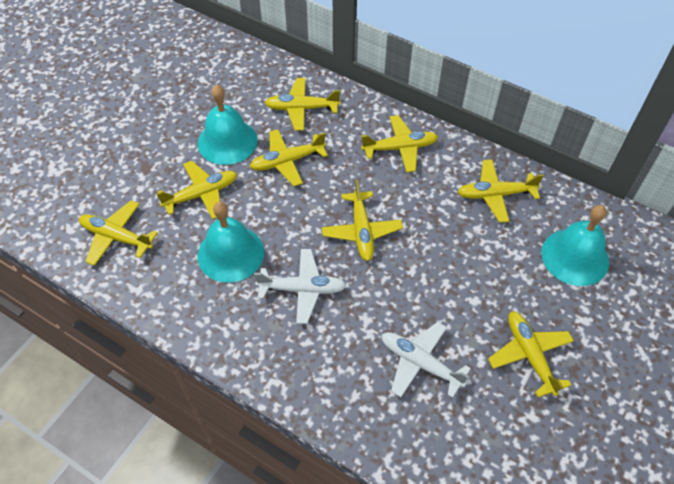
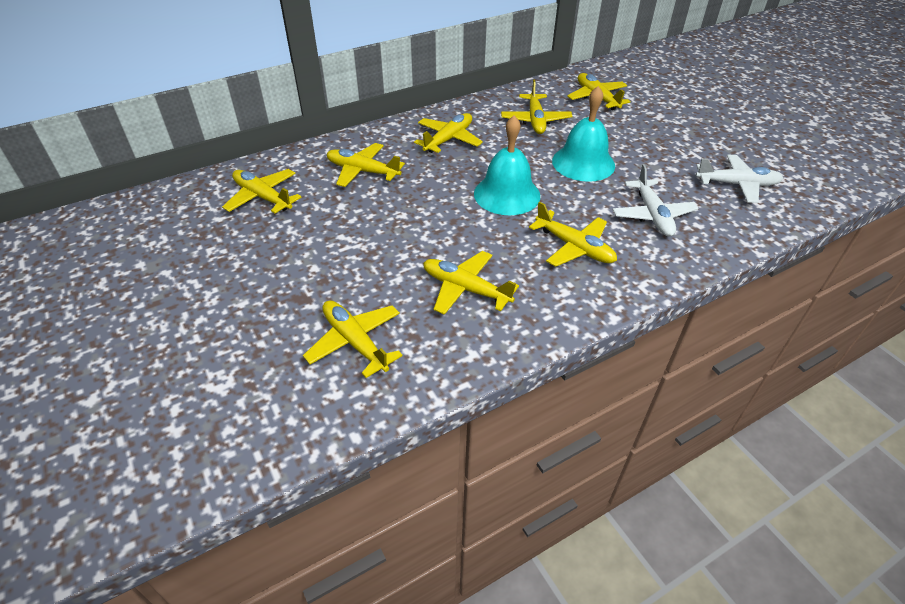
turquoise bell: [198,84,257,165] [198,201,264,283] [541,205,609,286] = 3 -> [474,115,540,215] [552,86,615,182] = 2

